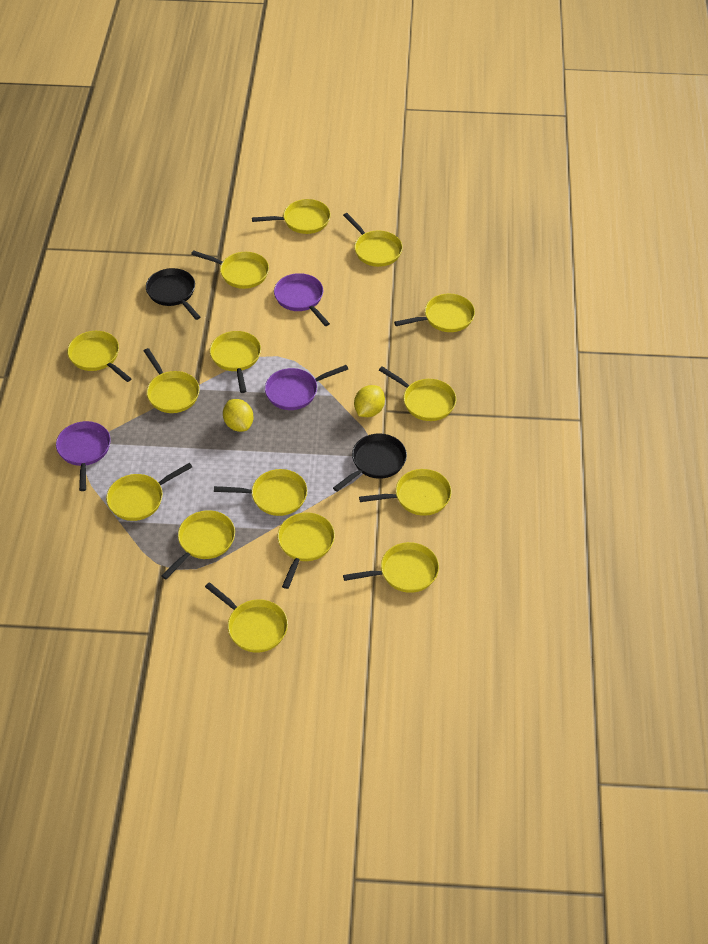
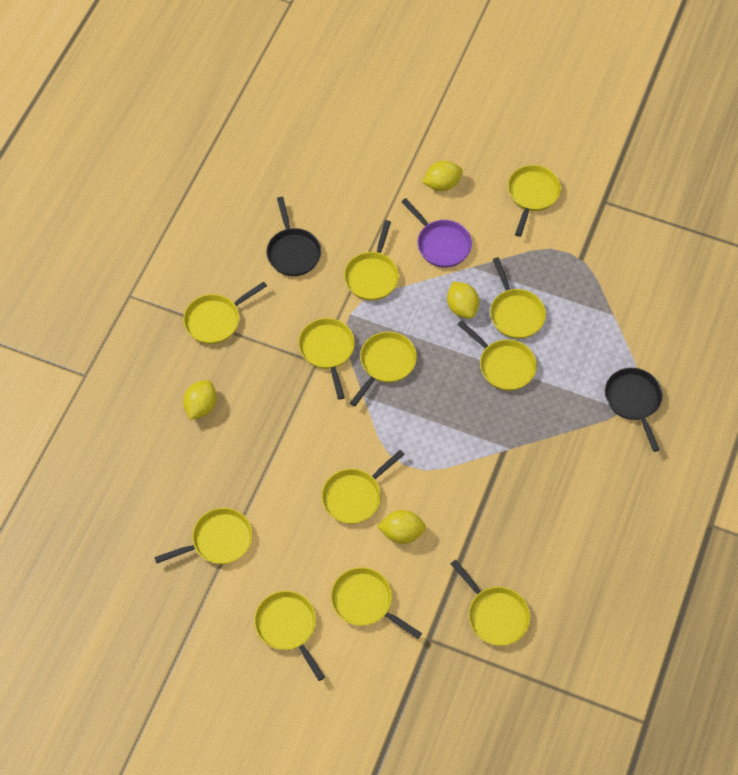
purple pan: [56,421,111,491] [265,365,348,410] [274,273,330,326] = 3 -> [401,198,472,268] = 1
yellow lemon: [223,399,254,432] [354,385,385,417] = 2 -> [183,380,217,420] [377,510,426,544] [422,161,463,191] [447,282,479,318] = 4
yellow pan: [67,331,132,382] [106,463,192,521] [144,348,200,413] [161,510,235,579] [191,250,269,289] [205,582,288,653] [210,331,261,393] [214,469,308,516] [252,199,331,234] [277,513,335,589] [343,213,403,267] [343,542,439,593] [359,469,452,516] [379,366,456,421] [394,294,475,332] = 15 -> [154,508,253,564] [183,281,267,344] [254,591,325,681] [298,318,355,399] [322,450,405,524] [331,567,422,639] [344,220,399,301] [350,332,417,406] [451,560,530,646] [457,320,537,391] [490,257,546,339] [508,165,561,237] = 12

